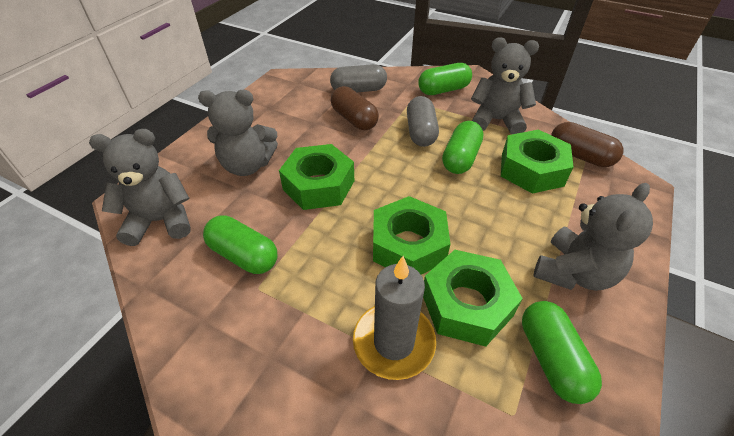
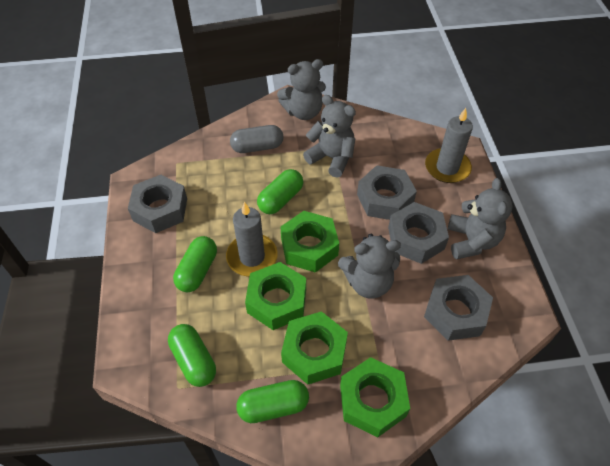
brown capsule: [331,86,379,130] [551,122,623,167] = 2 -> none = 0
grey candle: [353,256,436,380] = 1 -> [226,202,278,277] [425,108,473,183] = 2
grey capsule: [330,64,387,92] [407,96,439,147] = 2 -> [230,125,283,153] = 1
grey nut: none = 0 -> [128,175,187,233] [357,165,417,220] [388,202,449,264] [424,275,493,341] = 4

